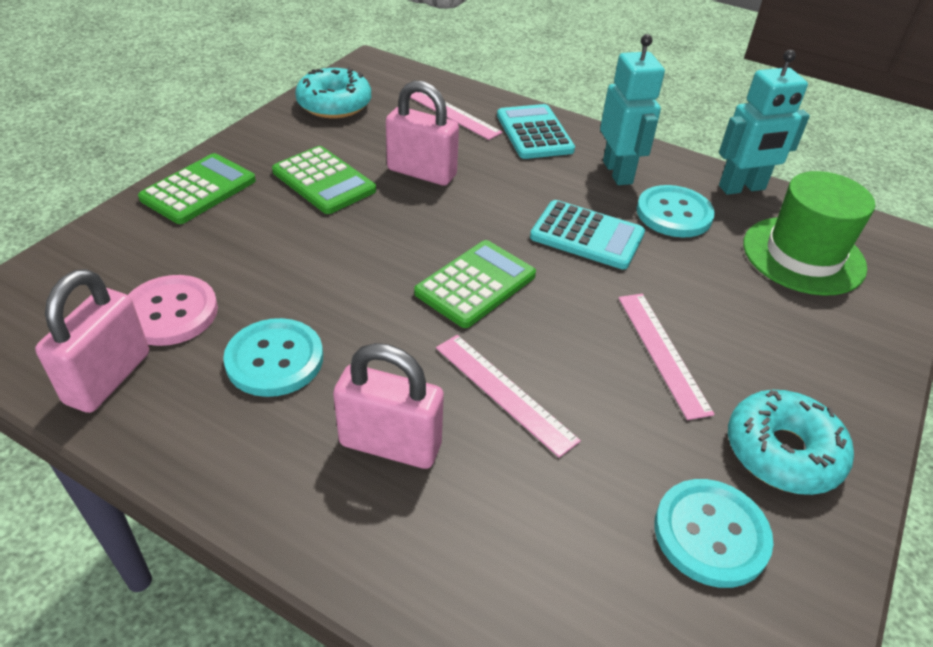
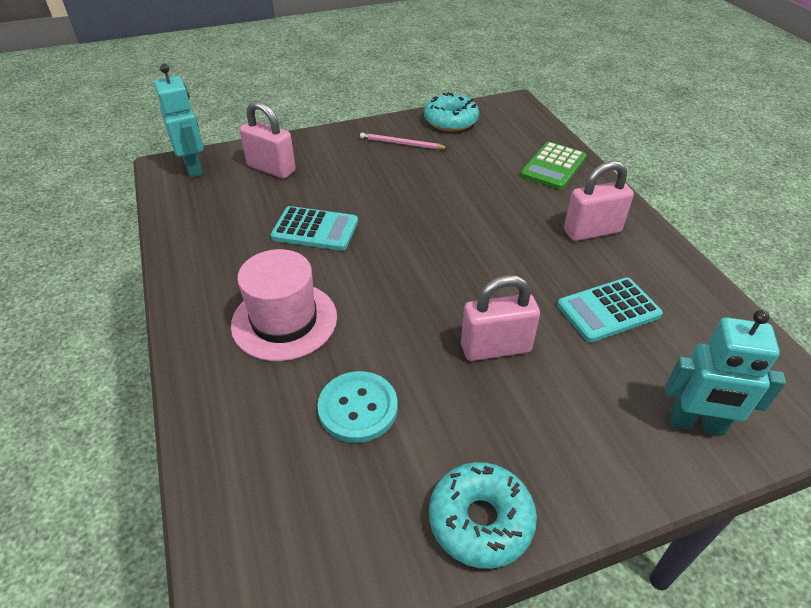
green calculator: [138,153,256,224] [272,146,376,214] [414,240,536,328] = 3 -> [520,142,587,190] = 1
green hat: [743,171,875,296] = 1 -> none = 0
pink button: [128,275,218,346] = 1 -> none = 0
pink hat: none = 0 -> [231,249,337,361] = 1
pink pencil: none = 0 -> [360,133,448,149] = 1
pink ruler: [410,92,503,140] [436,335,581,458] [619,294,715,420] = 3 -> none = 0
turquoise button: [223,318,323,397] [637,185,715,237] [654,479,774,588] = 3 -> [317,371,398,443] = 1

